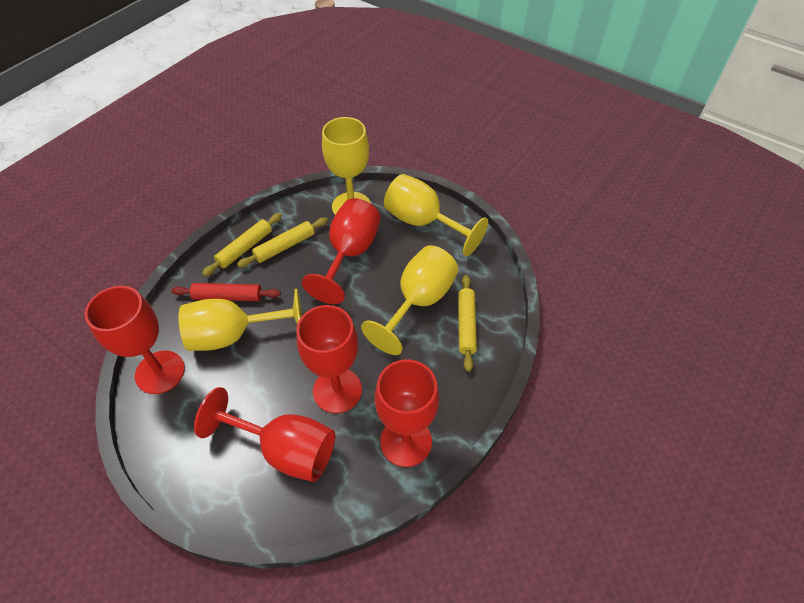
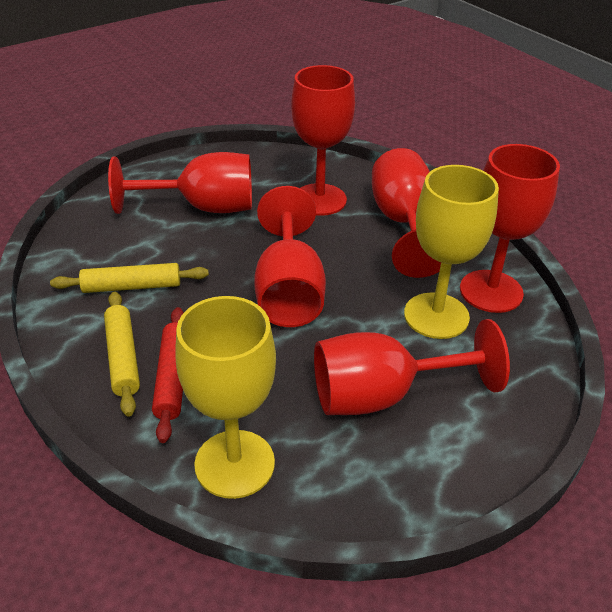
red goblet: [85,286,185,394] [194,387,335,482] [296,305,362,413] [302,198,381,304] [375,359,439,467] = 5 -> [108,152,252,214] [254,186,326,327] [291,65,355,216] [314,319,510,415] [372,148,441,278] [460,144,560,313] = 6
yellow goblet: [178,289,302,351] [322,117,371,215] [361,245,459,355] [384,174,488,256] = 4 -> [175,296,276,499] [404,165,499,339] = 2
yellow rolling pin: [202,213,282,276] [237,217,328,267] [458,275,477,372] = 3 -> [50,263,209,293] [104,291,140,417] = 2

